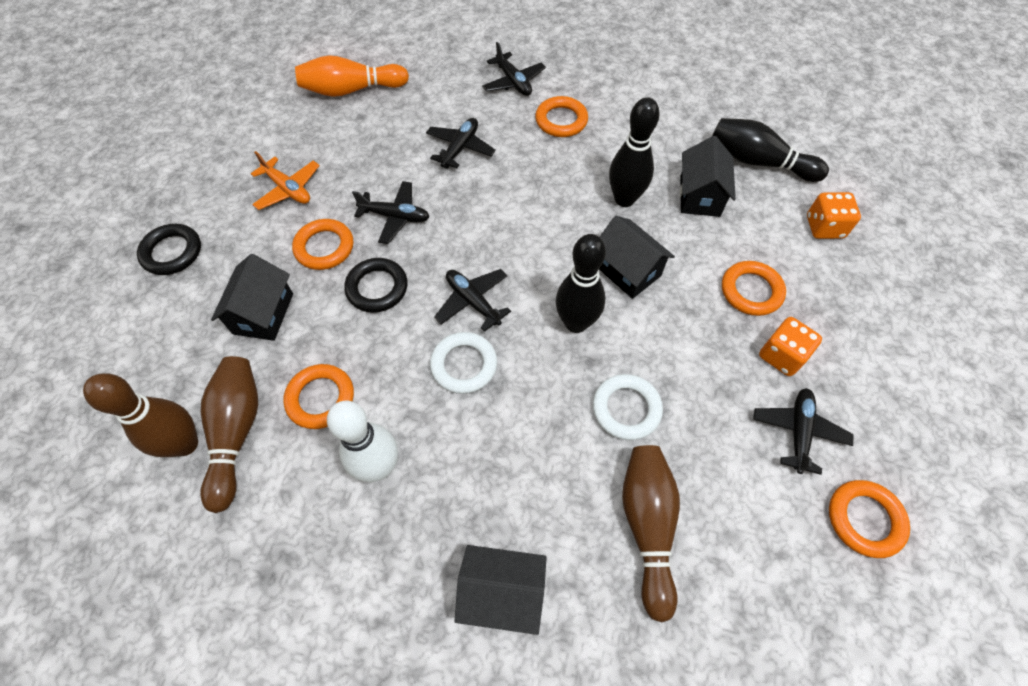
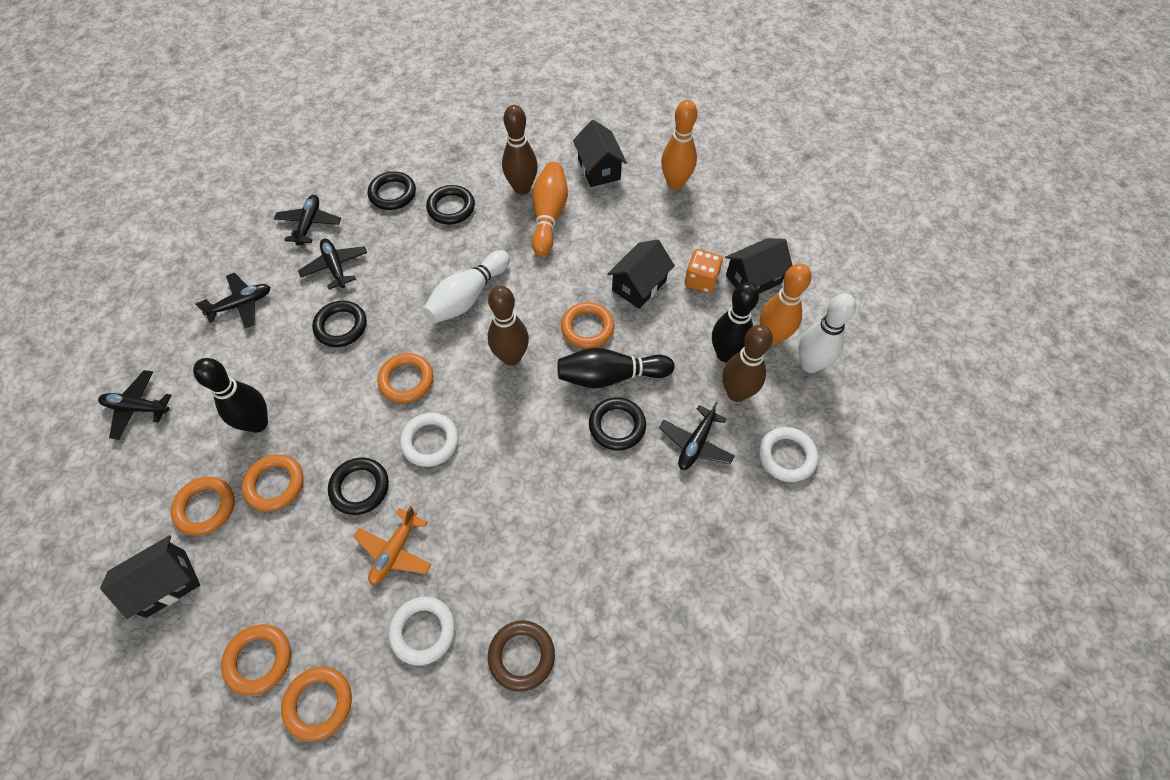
black ring: [137,224,201,275] [344,258,408,313] = 2 -> [312,301,367,347] [328,457,389,515] [368,171,416,210] [426,185,475,224] [589,397,646,451] = 5
brown ring: none = 0 -> [488,620,555,692] = 1
orange bowling pin: [295,55,409,97] = 1 -> [532,162,568,256] [661,100,697,190] [760,263,811,345] = 3
orange dice: [759,317,822,376] [807,192,861,239] = 2 -> [685,249,723,293] = 1
orange ring: [283,364,354,429] [292,219,353,270] [535,96,588,137] [722,261,786,316] [829,480,910,558] = 5 -> [171,477,235,536] [221,624,291,696] [242,454,304,512] [281,666,352,742] [377,353,433,403] [561,302,614,349] = 6
white bowling pin: [327,401,398,482] = 1 -> [423,250,510,323] [799,293,856,373] = 2
white ring: [430,332,497,394] [593,374,663,440] = 2 -> [389,597,455,665] [400,413,459,467] [759,427,818,482] = 3

